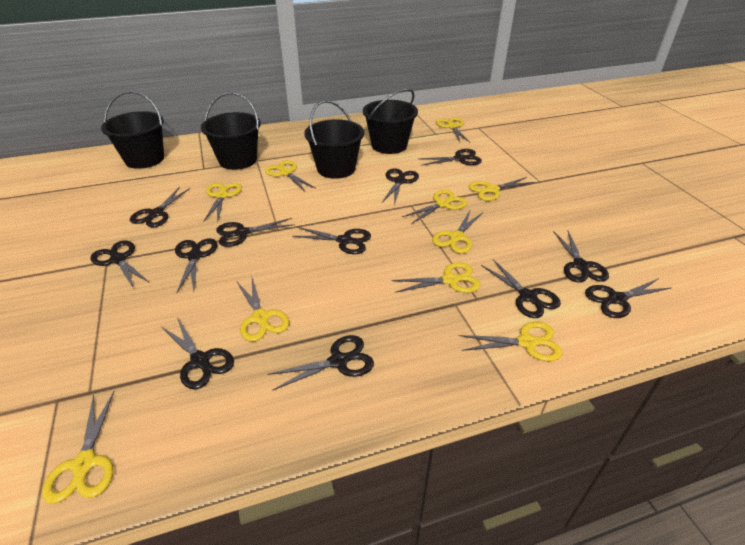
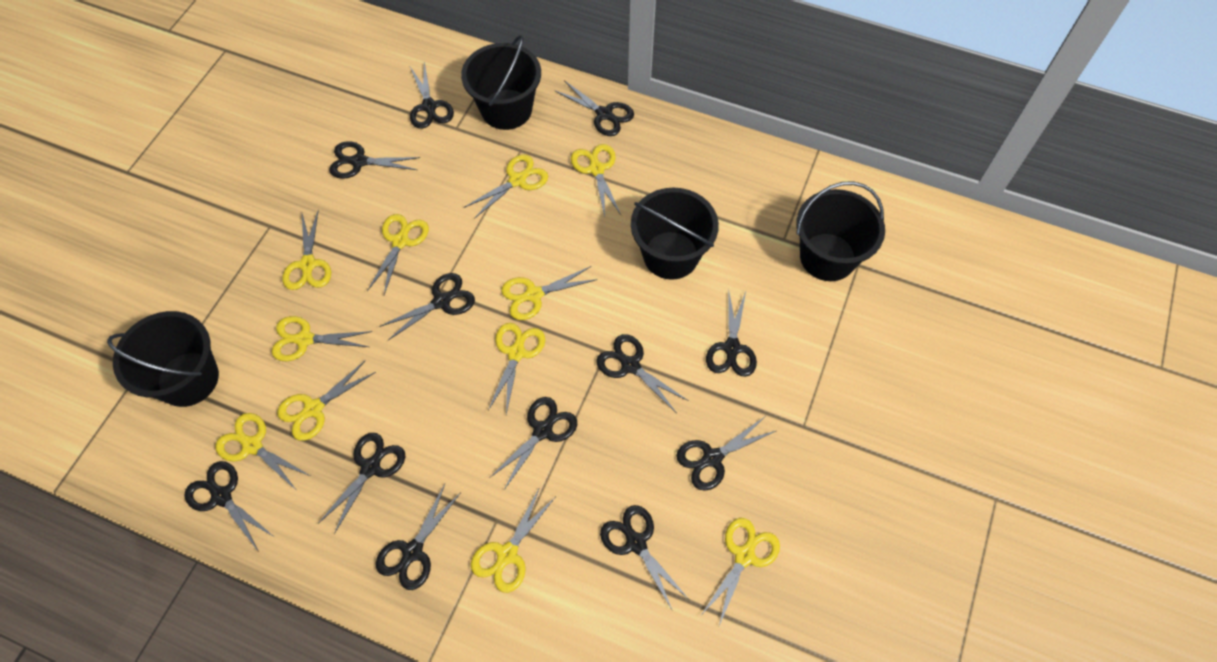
yellow scissors: [42,391,115,504] [203,183,242,222] [236,278,289,342] [265,160,316,191] [391,262,480,293] [402,190,467,224] [432,209,483,254] [436,117,470,142] [459,322,563,361] [469,177,535,201] = 10 -> [215,413,310,491] [272,316,372,361] [277,360,376,441] [282,211,331,290] [367,214,429,295] [464,154,548,219] [471,487,555,593] [488,323,545,414] [501,266,598,320] [571,144,621,217] [701,518,780,626] = 11

